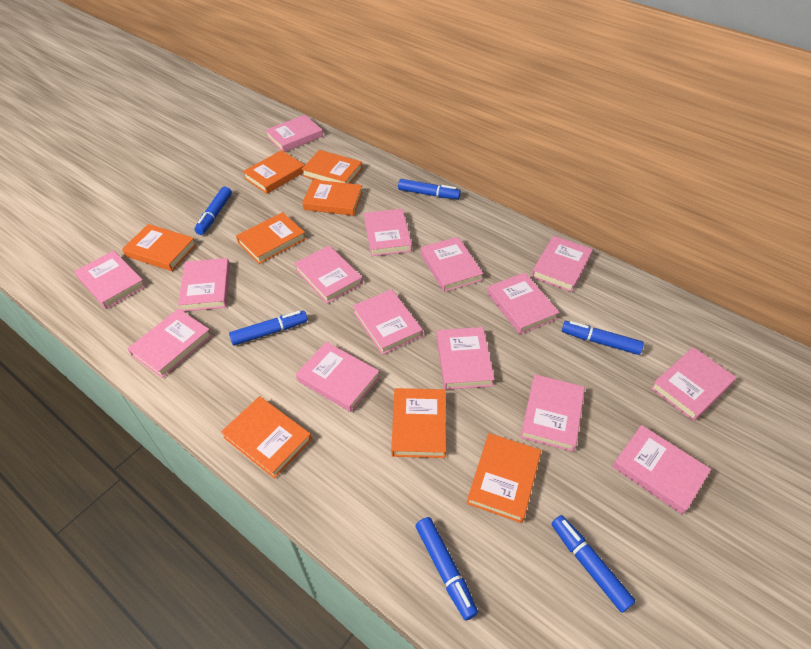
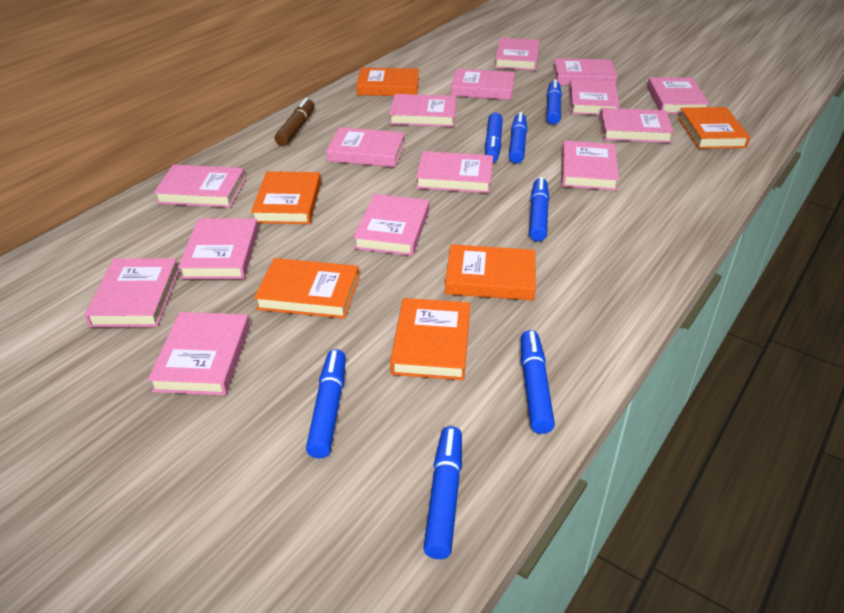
blue marker: [194,187,232,235] [229,311,308,345] [398,179,461,199] [416,517,478,621] [551,515,636,613] [562,321,644,355] = 6 -> [306,349,346,458] [423,426,462,559] [485,113,503,163] [509,112,527,163] [521,330,555,434] [529,177,549,241] [546,79,562,124] = 7
brown marker: none = 0 -> [275,98,315,146] = 1
orange book: [122,224,196,271] [221,396,312,479] [236,212,306,264] [243,150,305,194] [301,150,363,184] [302,179,363,216] [391,388,446,458] [467,433,541,523] = 8 -> [251,171,321,224] [254,258,359,319] [356,68,419,96] [390,298,470,380] [445,244,536,301] [678,107,750,149] = 6

